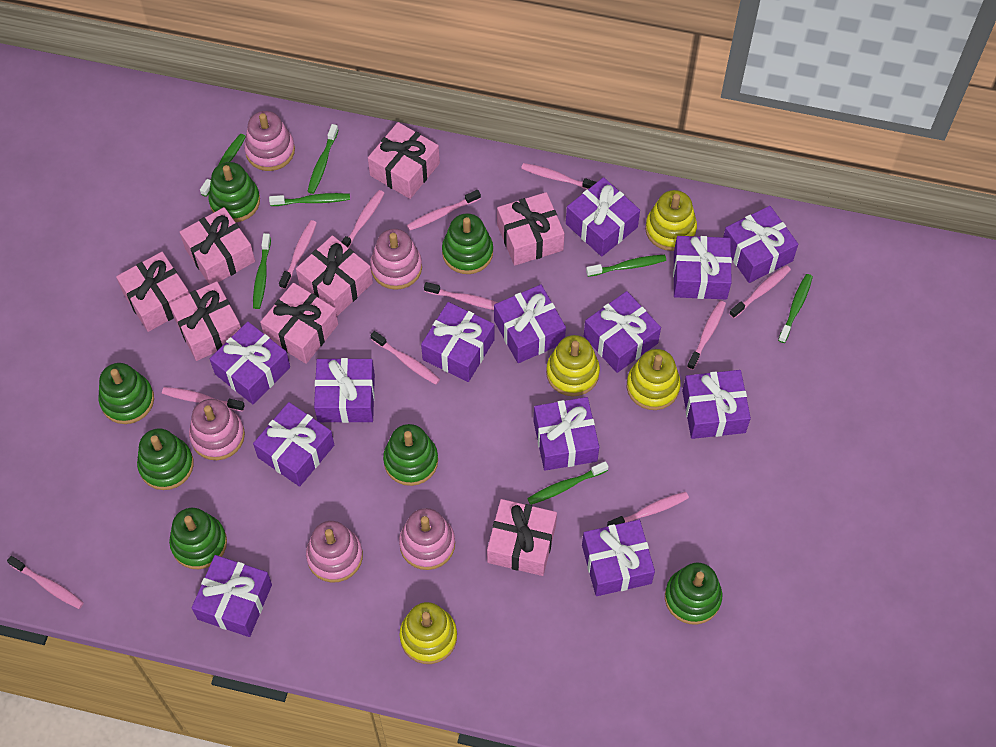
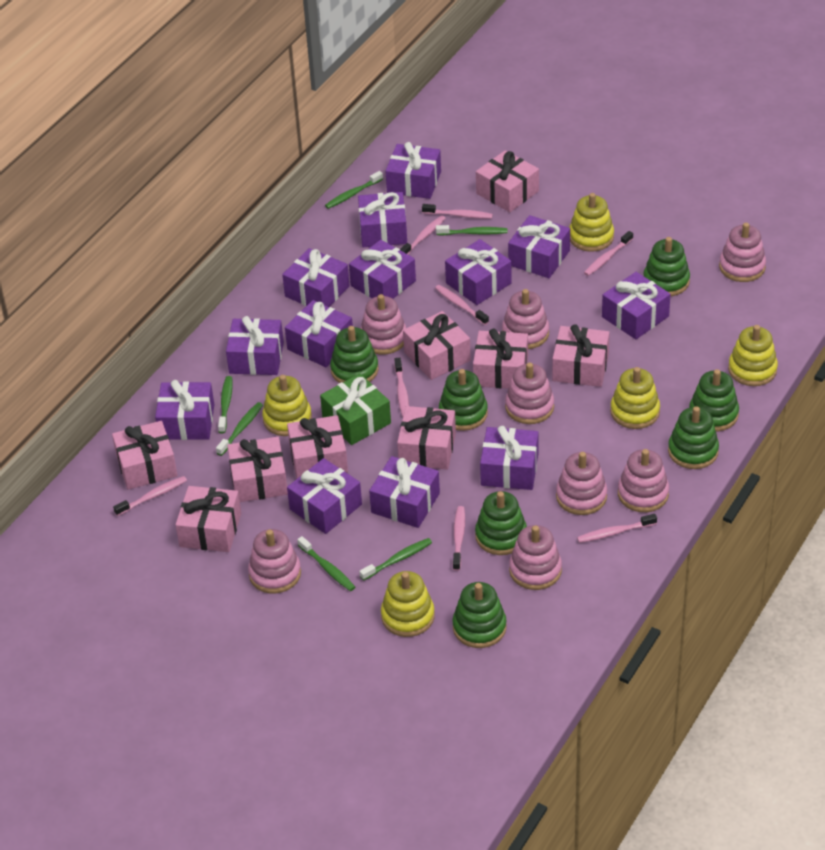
green gift: none = 0 -> [320,373,391,445] = 1
green toothbrush: [200,134,246,197] [253,233,271,309] [269,193,350,206] [307,124,338,194] [527,461,609,505] [586,255,666,277] [778,274,813,343] = 7 -> [216,402,263,456] [218,376,233,433] [297,536,355,591] [325,171,383,209] [359,538,432,581] [436,225,507,235] = 6
pink gift: [116,252,189,332] [169,281,241,361] [180,207,255,285] [260,283,338,364] [296,235,373,316] [368,122,440,199] [487,499,557,576] [497,192,565,266] = 8 -> [112,421,178,490] [175,486,241,552] [227,437,288,502] [287,415,348,479] [397,406,456,470] [403,311,471,380] [473,329,528,389] [476,150,539,212] [552,324,610,387] = 9
pink stacking toy: [189,399,245,460] [244,111,295,171] [306,521,363,583] [370,229,422,290] [399,508,455,570] = 5 -> [248,529,301,593] [361,294,406,354] [502,289,549,349] [505,362,554,424] [509,525,562,590] [556,452,607,515] [618,449,669,512] [719,223,766,282] = 8
pink toothbrush: [7,556,84,609] [162,387,245,412] [279,220,317,289] [342,190,384,248] [371,331,440,385] [407,190,481,231] [424,282,498,310] [521,163,597,190] [607,492,689,526] [687,301,726,370] [729,265,791,318] = 11 -> [113,476,187,516] [395,357,409,417] [400,216,446,255] [422,204,493,219] [435,285,489,325] [453,506,465,571] [577,514,657,543] [584,231,633,276] = 8
yellow stacking toy: [399,602,457,664] [546,335,600,396] [627,349,681,410] [645,190,697,251] = 4 -> [262,375,312,436] [381,571,435,637] [569,193,614,252] [610,367,660,429] [728,325,778,386] = 5

